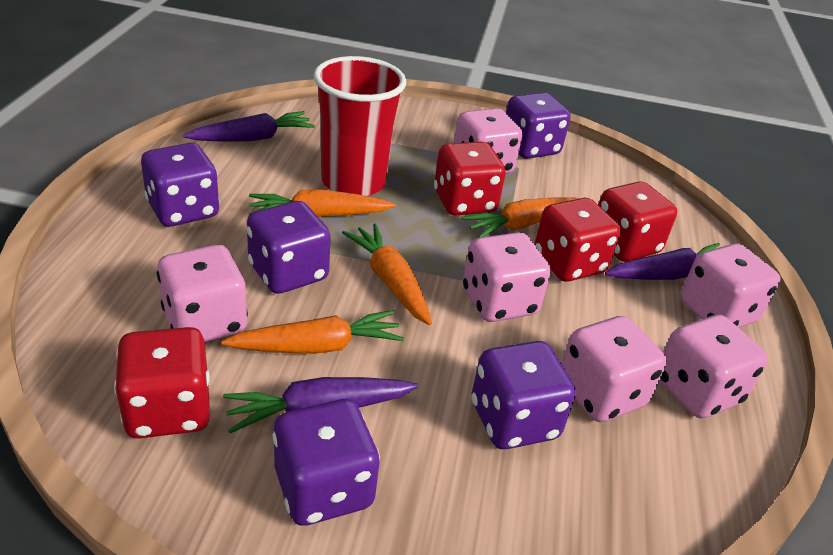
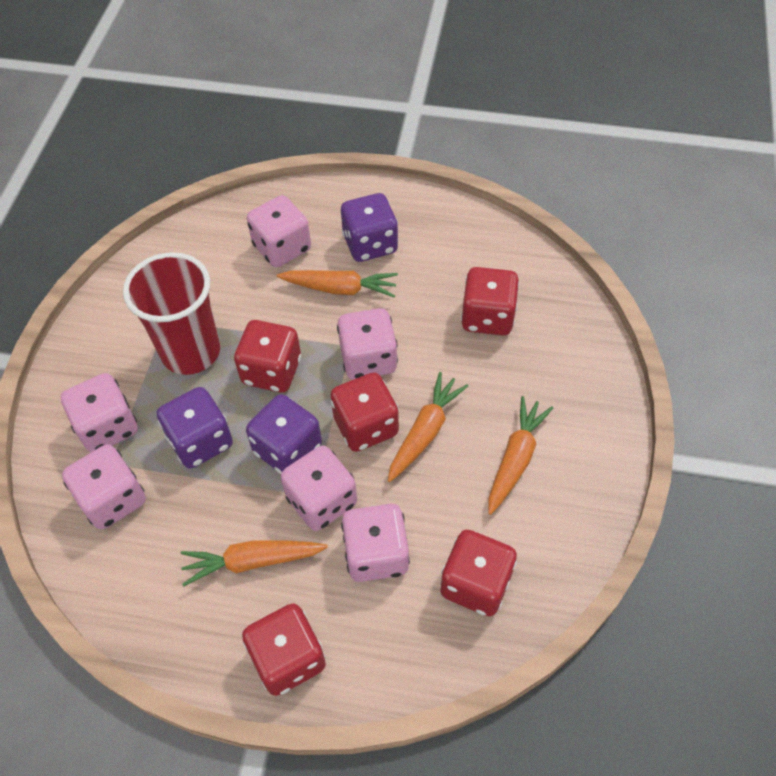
purple carrot: [183,111,315,142] [223,377,418,433] [605,243,720,280] = 3 -> none = 0
purple dice: [141,143,219,227] [247,201,331,294] [273,399,380,526] [472,341,576,449] [506,92,571,159] = 5 -> [157,387,233,469] [246,394,322,474] [341,193,398,262] = 3
red dice: [114,327,210,438] [434,142,506,216] [534,198,621,282] [598,181,677,262] = 4 -> [234,320,301,393] [242,604,326,696] [330,373,399,452] [440,530,517,616] [461,267,519,335] = 5

